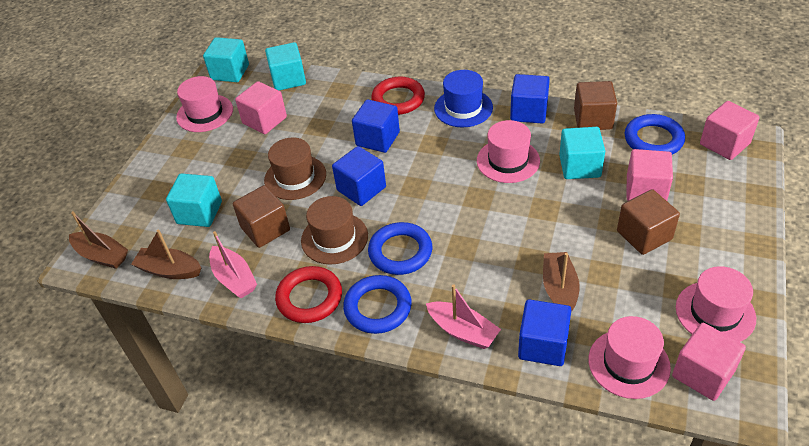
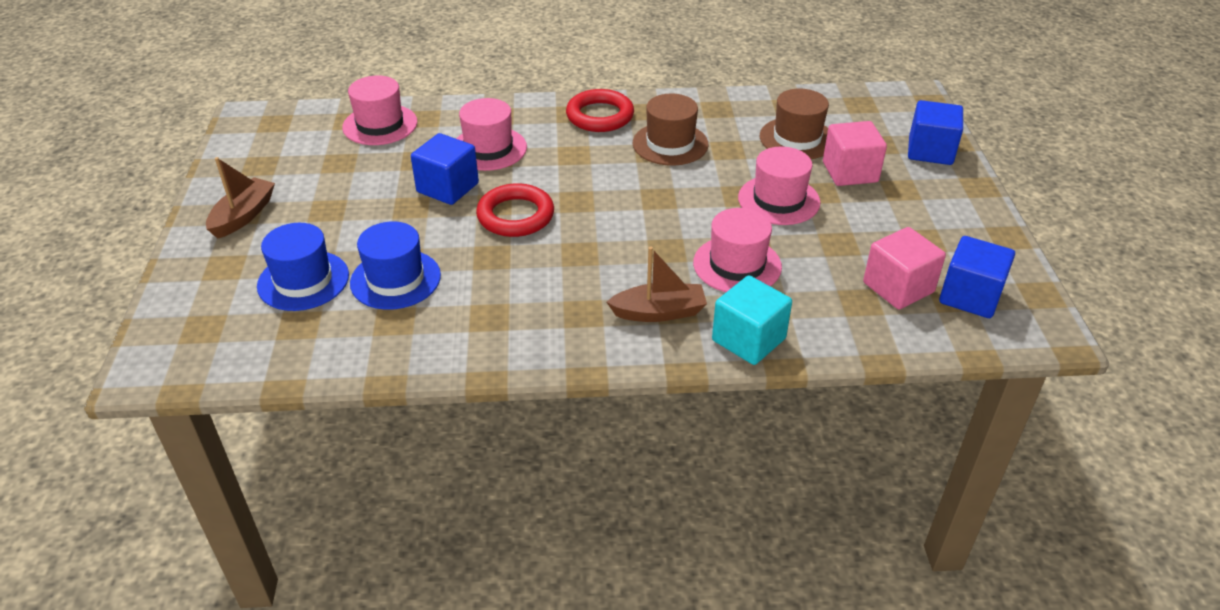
blue cube: [332,146,386,206] [352,99,400,153] [510,74,550,124] [518,299,571,366] = 4 -> [411,133,479,205] [908,100,963,165] [939,236,1015,318] = 3
blue hat: [434,70,493,128] = 1 -> [257,223,349,311] [350,221,441,310] = 2
blue ring: [343,275,412,334] [368,222,432,275] [625,114,685,155] = 3 -> none = 0
brown boat: [69,211,128,269] [131,230,202,279] [543,252,580,311] = 3 -> [206,157,275,239] [607,246,707,322] = 2
brown cube: [233,185,290,248] [574,81,617,130] [617,189,680,255] = 3 -> none = 0
pink boat: [209,231,257,298] [426,285,501,349] = 2 -> none = 0
pink cube: [235,81,287,134] [627,149,673,201] [672,323,746,401] [700,101,760,160] = 4 -> [823,121,887,186] [863,227,946,310] = 2
turquoise cube: [166,173,222,227] [203,37,249,82] [265,42,306,90] [559,127,605,179] = 4 -> [712,276,792,365] = 1

